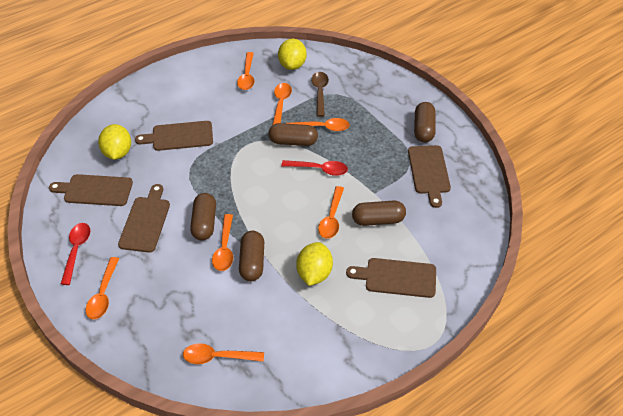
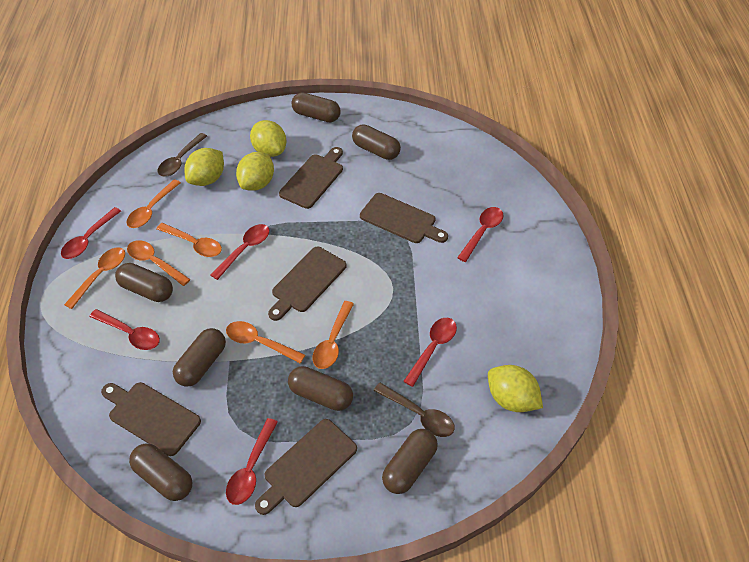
brown capsule: [190,193,216,240] [239,231,264,281] [268,123,318,146] [352,200,406,226] [414,102,436,142] = 5 -> [115,263,173,302] [129,443,192,501] [173,328,226,387] [288,366,353,411] [292,92,341,122] [352,124,401,160] [382,429,438,494] = 7
brown spoon: [311,72,329,117] = 1 -> [158,133,207,177] [374,383,455,437] = 2
orange spoon: [86,257,119,319] [183,343,264,364] [212,214,233,271] [237,52,254,90] [273,83,292,125] [286,118,350,131] [318,186,344,239] = 7 -> [64,247,125,309] [127,179,181,228] [127,240,191,286] [156,223,222,257] [226,321,305,364] [312,301,354,369] = 6
red spoon: [61,223,90,285] [281,160,348,176] = 2 -> [61,207,121,259] [89,309,160,350] [211,224,269,280] [226,418,278,505] [403,318,457,387] [457,207,504,262] = 6
yellow lemon: [98,124,131,160] [278,39,307,70] [296,242,333,286] = 3 -> [185,148,224,186] [236,152,274,191] [250,120,287,157] [488,365,543,412] = 4

